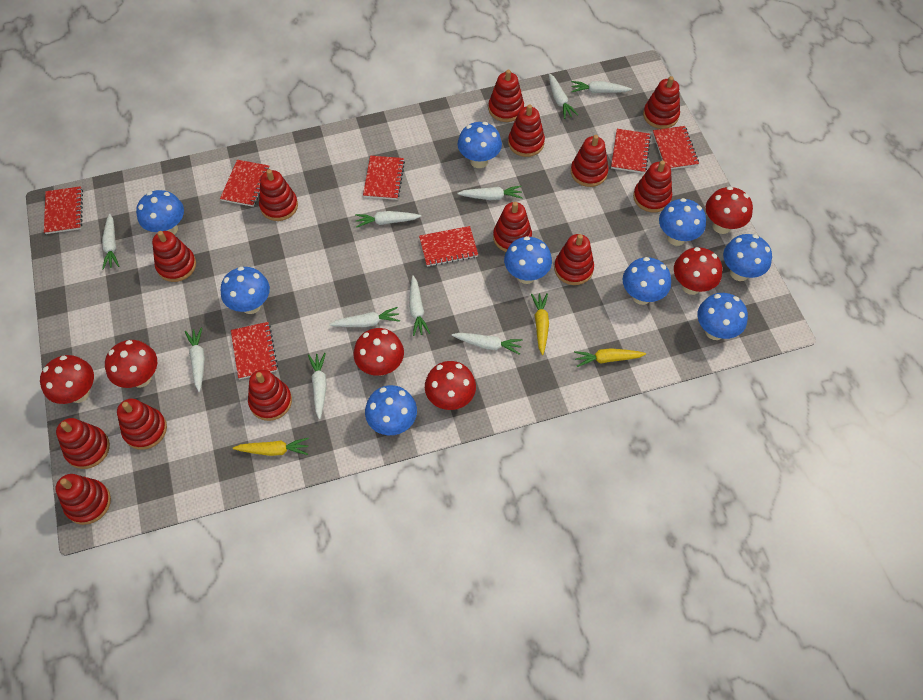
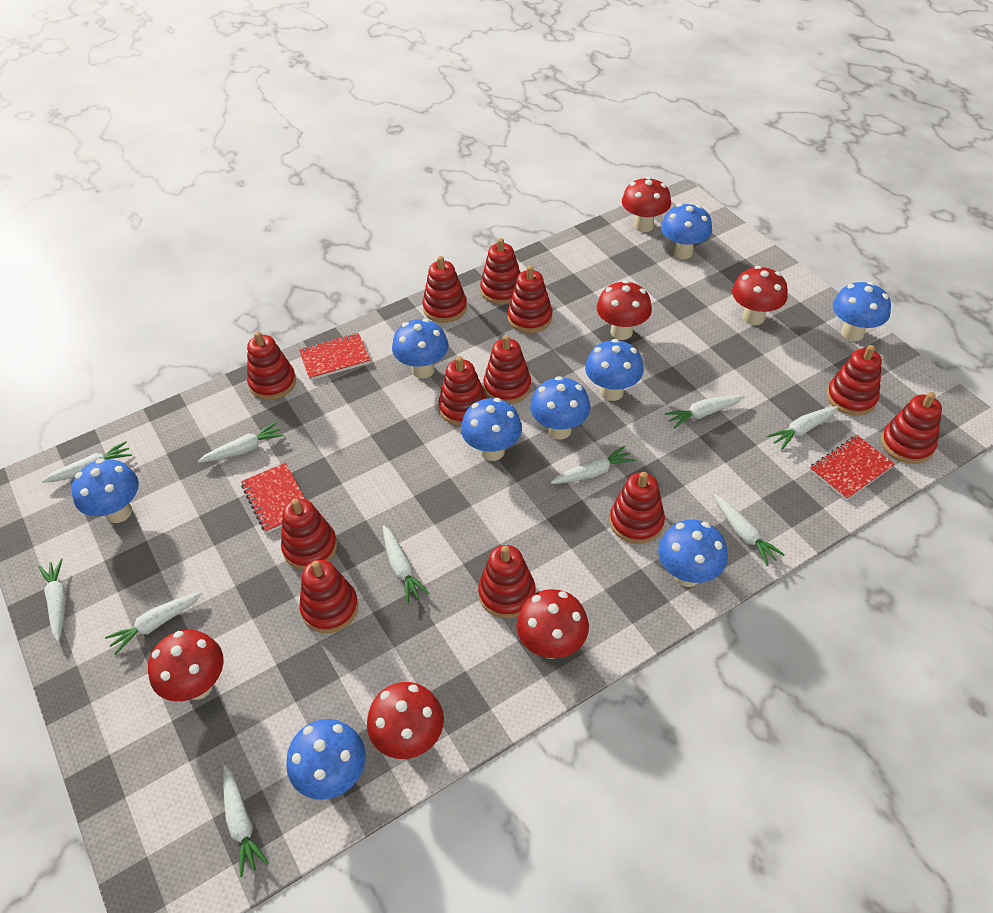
red notebook: [44,186,83,234] [220,160,270,207] [231,322,278,379] [363,156,405,200] [419,226,478,267] [611,129,651,173] [653,126,699,169] = 7 -> [241,463,305,533] [299,333,370,380] [809,435,895,500] = 3
red stacking toy: [55,474,111,525] [56,418,110,469] [117,399,167,450] [152,231,196,282] [248,370,292,421] [259,169,298,221] [488,70,524,122] [493,202,532,252] [508,104,545,157] [554,234,594,285] [571,135,609,187] [633,161,672,212] [643,76,680,129] = 13 -> [247,331,296,400] [281,498,337,570] [299,560,359,633] [423,256,467,323] [438,356,487,426] [478,545,535,619] [480,238,521,304] [483,335,531,404] [508,266,552,333] [610,472,665,544] [827,345,882,416] [881,392,942,464] = 12
yellow carrot: [233,438,309,456] [531,293,549,355] [574,348,646,367] = 3 -> none = 0

